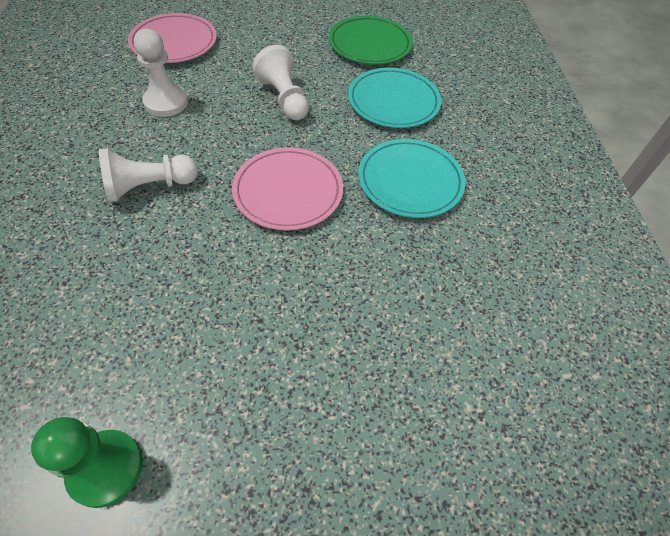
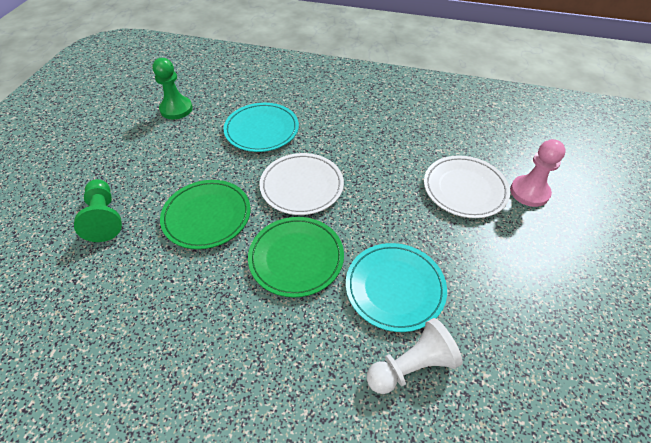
green pawn: [31,417,143,508] = 1 -> [74,179,122,242] [153,58,193,119] = 2
green plate: [329,16,413,65] = 1 -> [160,180,251,249] [248,217,344,297] = 2
pink pawn: none = 0 -> [510,139,566,207] = 1
pink plate: [128,13,217,63] [232,147,343,231] = 2 -> none = 0
white pawn: [99,149,198,202] [134,29,188,117] [252,45,309,120] = 3 -> [367,318,463,394] = 1
white plate: none = 0 -> [260,153,344,215] [424,155,510,218] = 2

